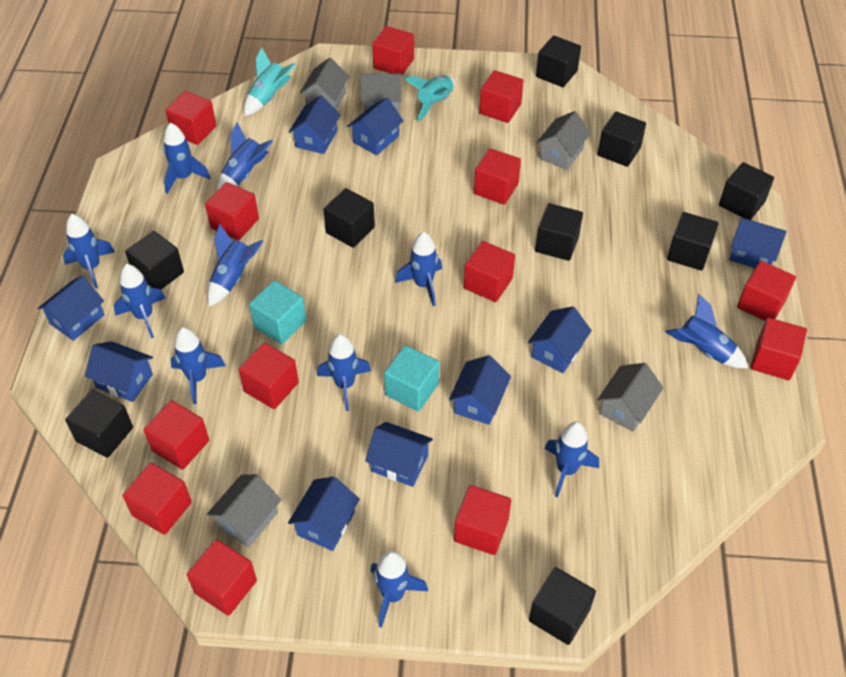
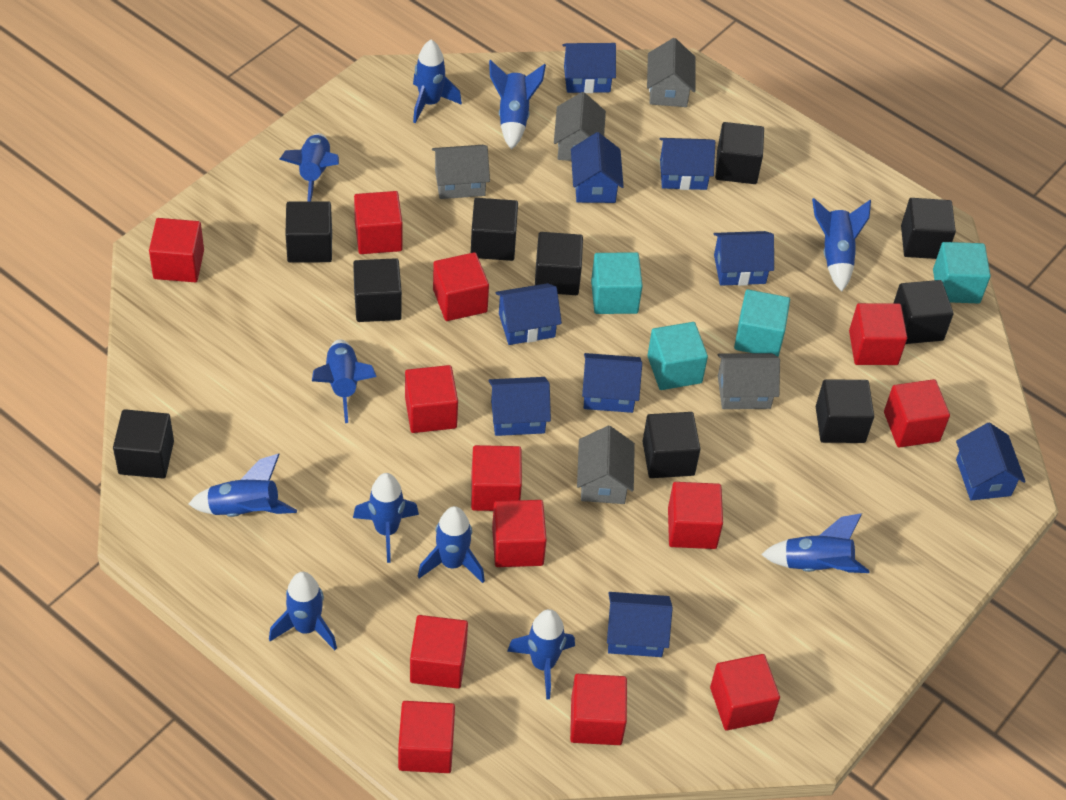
black cube: [65,390,133,458] [125,231,184,289] [323,188,375,248] [529,567,596,645] [535,203,583,261] [536,35,581,87] [598,111,646,167] [667,212,719,271] [719,162,774,220] = 9 -> [113,409,174,479] [286,201,332,263] [353,258,402,322] [471,198,518,261] [535,232,583,295] [643,412,700,478] [715,122,764,184] [816,379,874,443] [893,280,953,344] [901,198,956,259] = 10
turquoise cube: [249,280,306,344] [384,345,439,412] = 2 -> [591,252,643,314] [647,322,708,390] [734,289,790,357] [933,242,991,304] = 4
turquoise rocket: [244,48,296,116] [404,75,455,122] = 2 -> none = 0

